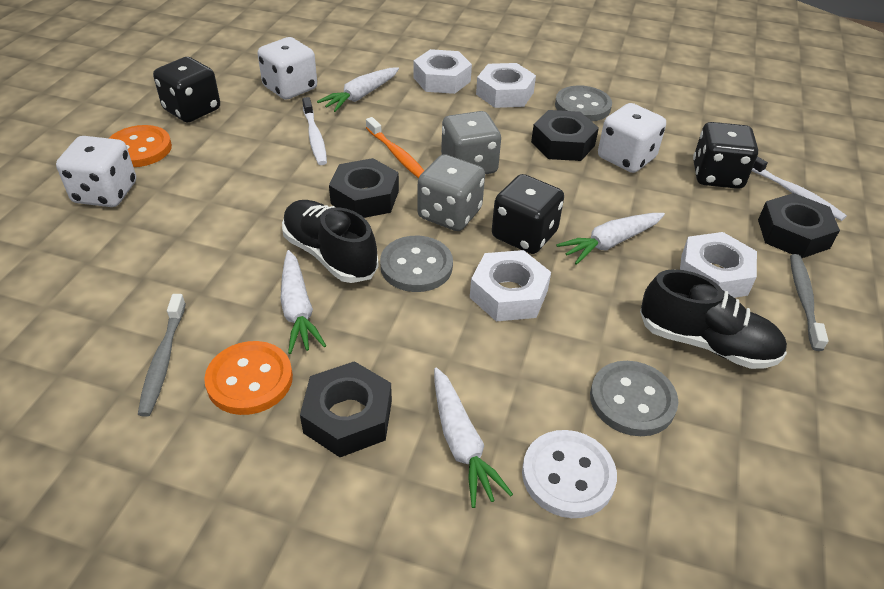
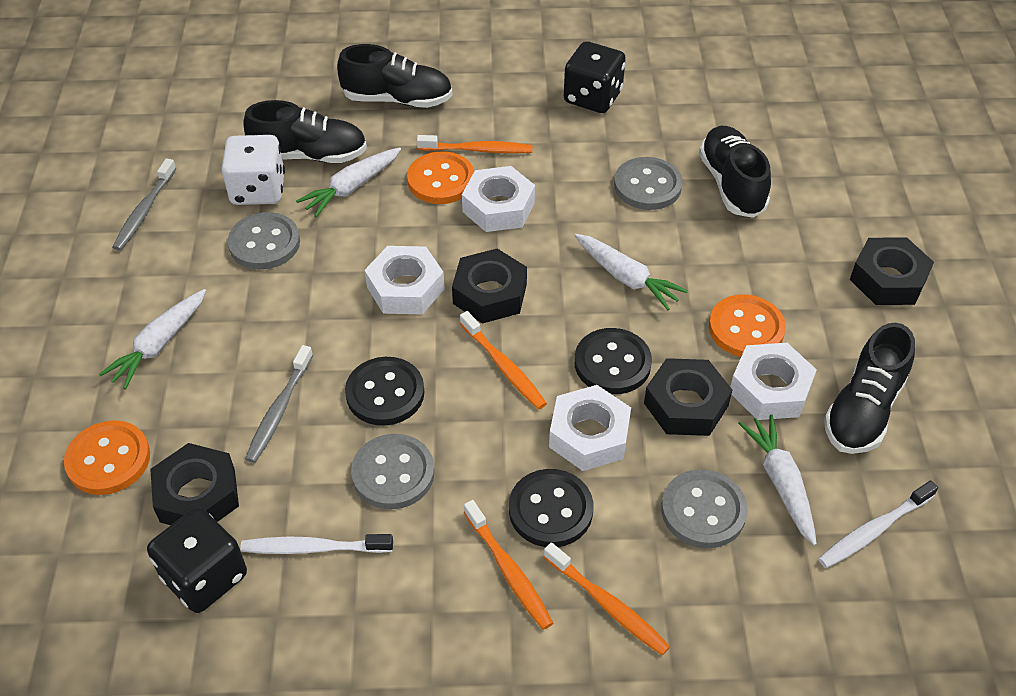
black button: none = 0 -> [345,357,424,426] [509,469,593,547] [574,328,652,394] = 3
black dice: [153,57,220,123] [492,174,564,254] [693,122,758,189] = 3 -> [147,507,247,613] [564,41,626,113] = 2
black shoe: [282,200,379,283] [640,269,787,369] = 2 -> [243,100,367,163] [337,44,452,108] [699,126,771,218] [824,323,915,454] = 4
grey button: [380,236,453,292] [555,85,612,121] [590,361,678,436] = 3 -> [228,212,300,270] [351,434,435,509] [614,157,683,210] [661,469,748,548] = 4
grey dice: [417,154,485,231] [441,111,501,175] = 2 -> none = 0
orange button: [109,125,172,167] [204,341,293,415] = 2 -> [64,420,150,495] [407,151,474,204] [709,294,786,357] = 3
orange toothbrush: [366,117,424,178] = 1 -> [417,135,533,154] [460,311,547,409] [464,500,553,630] [544,543,670,656] = 4
white button: [522,430,617,518] = 1 -> none = 0
white dice: [56,136,136,207] [258,37,317,100] [598,103,666,173] = 3 -> [221,135,285,205] = 1

